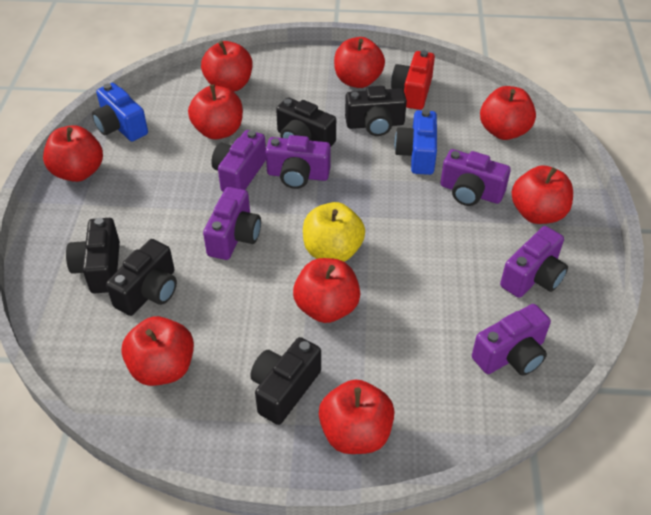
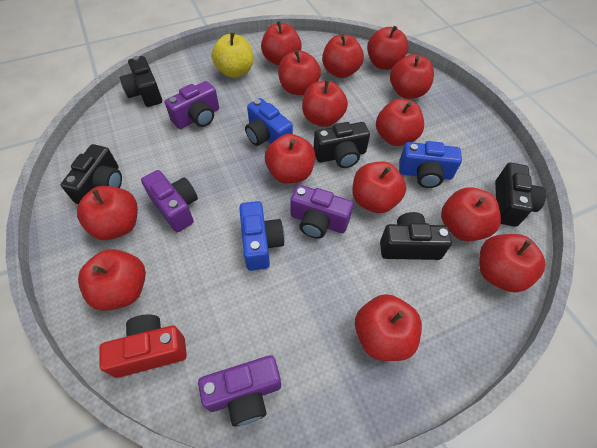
blue camera: [92,83,148,142] [394,109,437,175] = 2 -> [239,201,285,271] [245,98,293,146] [399,141,462,188] = 3
purple camera: [203,187,261,260] [211,130,266,192] [265,135,331,189] [440,149,511,206] [472,304,551,376] [500,226,568,298] = 6 -> [141,170,198,232] [165,81,219,129] [198,355,281,427] [290,185,353,239] = 4
red apple: [43,125,103,182] [121,316,194,386] [188,85,243,139] [201,41,252,92] [293,258,360,323] [319,379,395,454] [334,37,385,88] [480,86,536,140] [511,165,573,224] = 9 -> [77,186,138,240] [78,249,146,311] [261,21,302,66] [265,134,315,183] [278,50,321,95] [302,80,348,127] [322,34,364,78] [352,162,406,213] [355,294,422,361] [367,26,409,70] [376,99,424,146] [390,54,434,99] [441,188,501,241] [479,234,545,292] = 14

